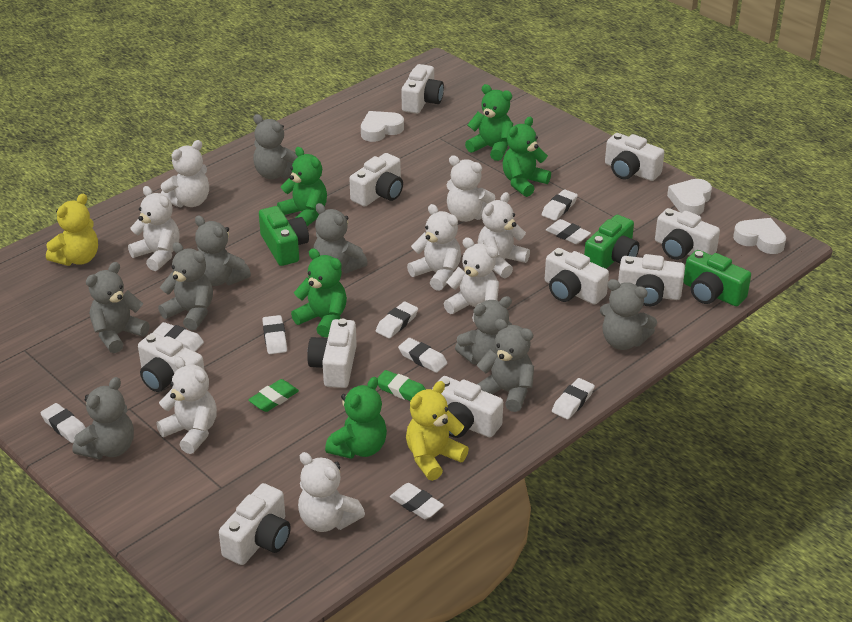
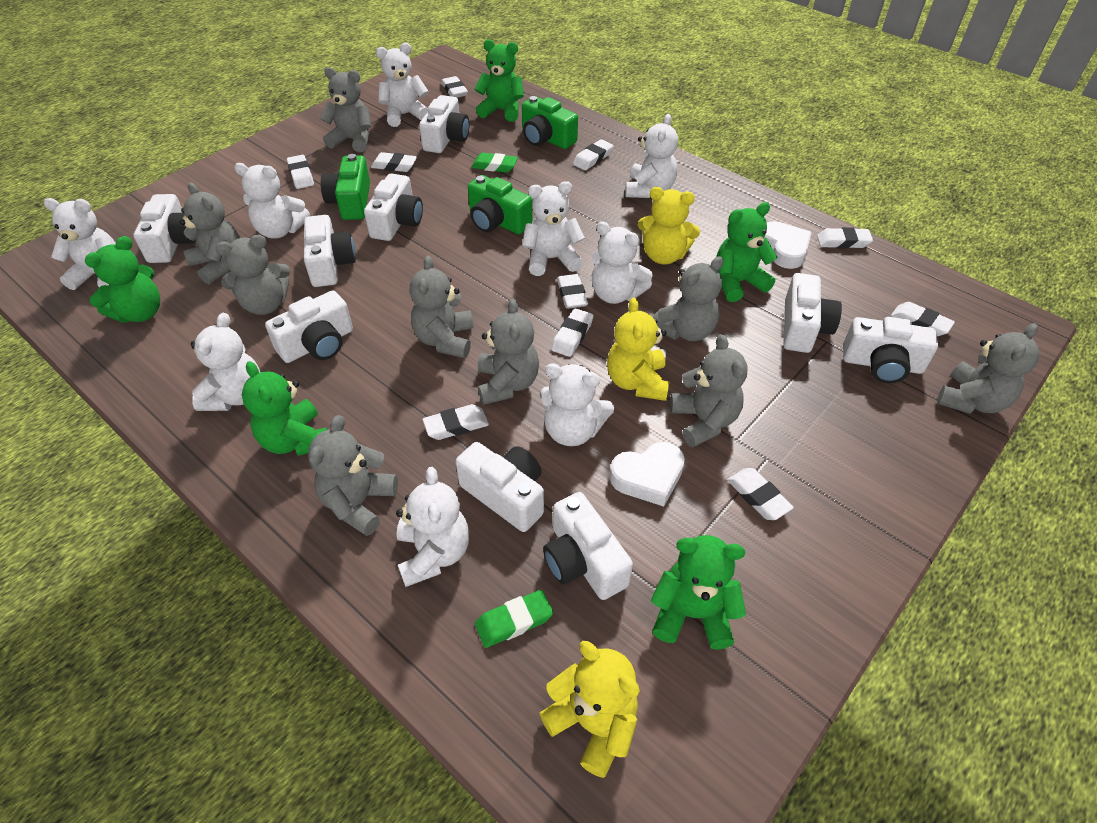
white camera: [138,333,205,392] [219,483,291,565] [307,319,357,388] [349,153,403,207] [402,64,444,114] [432,376,503,438] [545,248,609,305] [605,133,664,181] [618,254,685,306] [655,208,720,260] = 10 -> [134,194,197,263] [265,291,353,363] [304,215,356,287] [364,174,423,241] [419,95,469,153] [456,442,544,532] [543,492,633,600] [783,273,842,353] [843,317,938,383] = 9
white eraser: [40,403,86,443] [153,322,204,352] [262,315,287,354] [376,301,418,338] [390,483,444,519] [398,338,448,373] [542,189,578,221] [546,219,591,244] [552,378,595,419] = 9 -> [287,155,314,189] [371,152,417,172] [423,404,489,440] [441,76,468,98] [551,308,594,357] [557,274,588,309] [573,139,614,170] [727,468,794,520] [817,227,873,249] [891,302,955,336] = 10
white heart: [361,111,404,142] [667,179,712,215] [733,218,786,254] = 3 -> [610,442,685,507] [763,221,812,269] = 2
white teddy bear: [128,186,180,271] [156,357,217,454] [160,140,209,207] [298,452,365,532] [407,204,461,291] [444,237,499,323] [447,155,495,222] [478,192,530,278] = 8 -> [43,198,116,290] [191,313,260,411] [234,163,310,239] [376,43,428,127] [396,467,469,587] [522,181,585,276] [539,363,614,446] [592,221,653,304] [625,114,678,198] = 9
yellow teddy bear: [46,194,98,266] [406,381,469,481] = 2 -> [539,641,640,778] [607,298,669,401] [638,187,700,265] = 3

